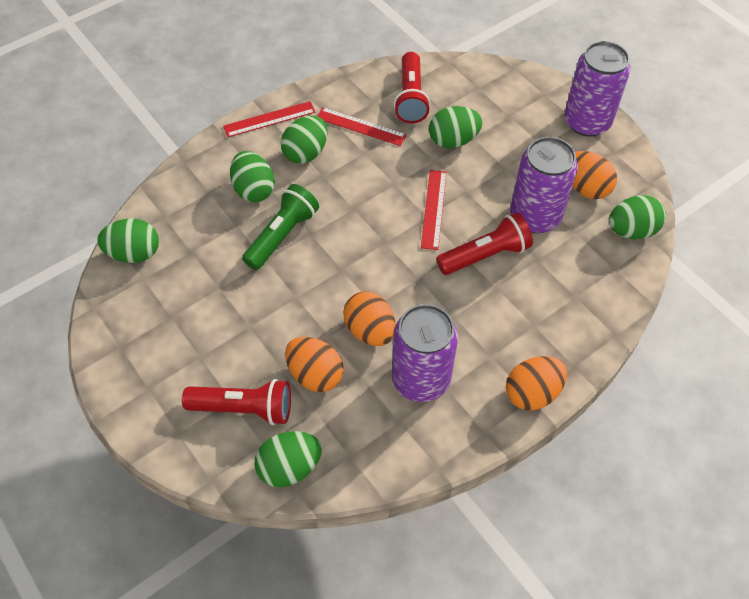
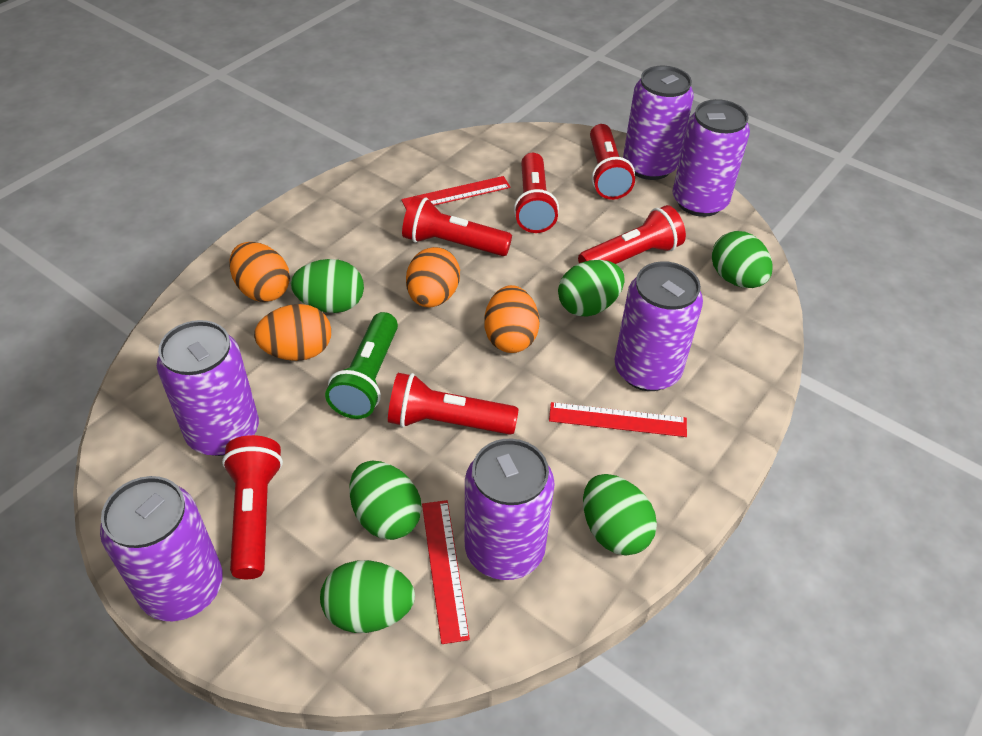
purple can: [392,304,458,402] [510,137,578,233] [564,41,631,137] = 3 -> [100,476,223,621] [157,320,259,456] [465,439,555,580] [615,261,703,391] [623,66,694,180] [673,99,750,217] = 6
red flashlight: [182,379,291,425] [394,52,430,124] [436,213,533,275] = 3 -> [222,435,283,579] [388,373,519,435] [402,196,512,256] [514,153,559,233] [578,205,686,264] [590,124,635,200] = 6

